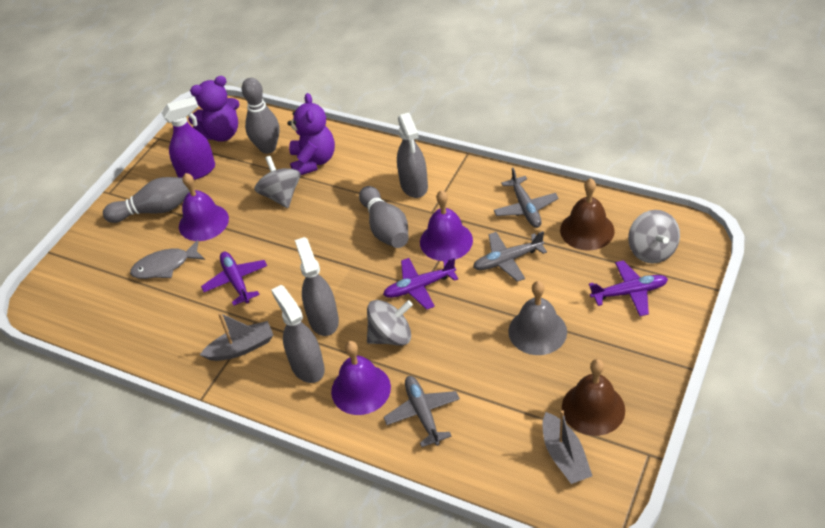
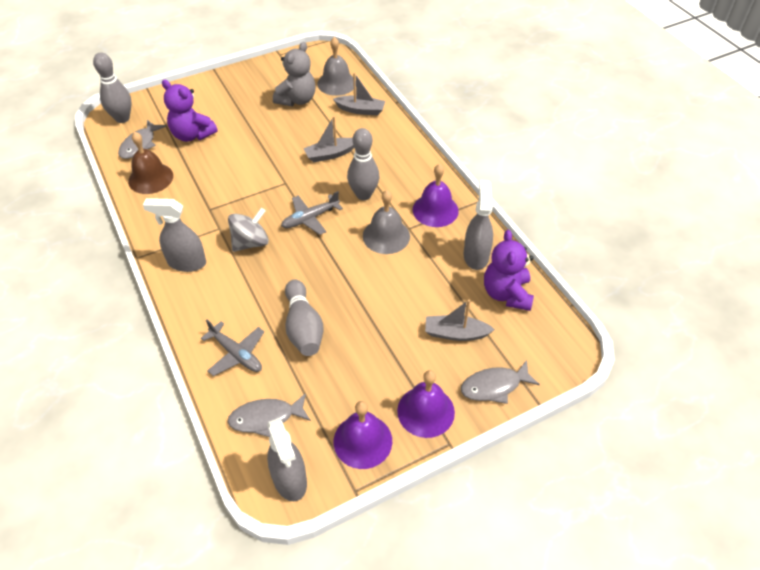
brown bell: [560,178,615,251] [562,359,625,436] = 2 -> [128,132,173,194] = 1
grey bell: [508,281,567,355] = 1 -> [317,37,356,96] [363,190,410,254] = 2
grey boat: [200,312,273,361] [542,410,592,484] = 2 -> [303,116,354,162] [333,72,385,115] [425,299,495,341] = 3
grey fish: [130,240,205,279] = 1 -> [118,120,166,159] [228,393,311,437] [461,360,540,404] = 3
grey plane: [384,376,460,447] [473,231,547,282] [494,168,559,228] = 3 -> [201,320,264,376] [281,191,343,235] = 2
grey spinning top: [254,156,300,208] [367,300,413,346] [628,210,680,264] = 3 -> [228,208,269,252] = 1
grey teddy bear: none = 0 -> [273,42,316,106] = 1
purple plane: [201,252,267,306] [383,258,458,310] [589,260,668,316] = 3 -> none = 0
purple spray bottle: [162,97,215,180] = 1 -> none = 0

